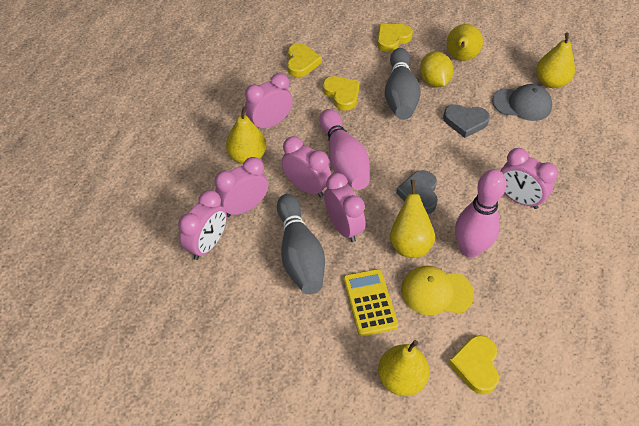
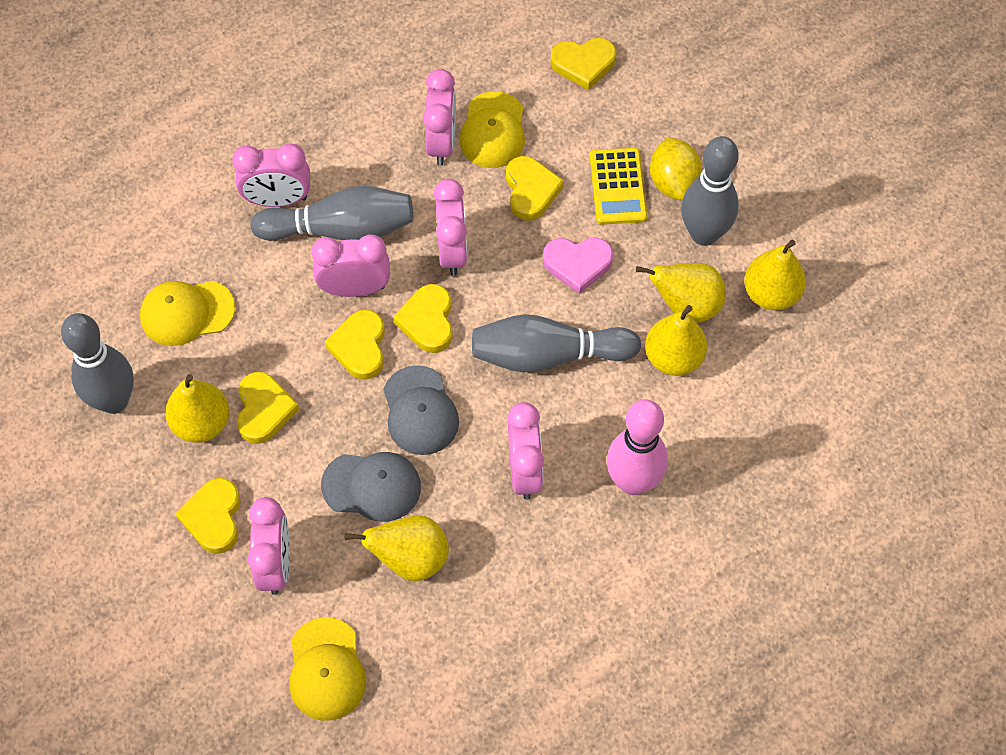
grey bowling pin: [277,194,325,294] [385,48,421,120] = 2 -> [61,313,134,414] [250,186,413,241] [472,314,641,372] [681,136,739,246] = 4
grey cap: [492,84,552,121] = 1 -> [321,452,421,522] [384,365,459,455] = 2
grey heart: [396,170,438,214] [443,104,490,138] = 2 -> none = 0
pink bowling pin: [320,109,370,190] [455,169,507,258] = 2 -> [607,399,668,495] = 1
pink heart: none = 0 -> [543,237,614,294] = 1
yellow cap: [401,266,474,315] = 1 -> [140,281,235,346] [289,617,366,721] [459,91,525,168] = 3
yellow heart: [287,43,322,77] [323,76,360,111] [377,24,413,52] [448,335,499,394] = 4 -> [175,478,241,554] [237,372,299,444] [324,309,385,380] [393,284,453,353] [506,156,564,221] [551,38,616,90] = 6

